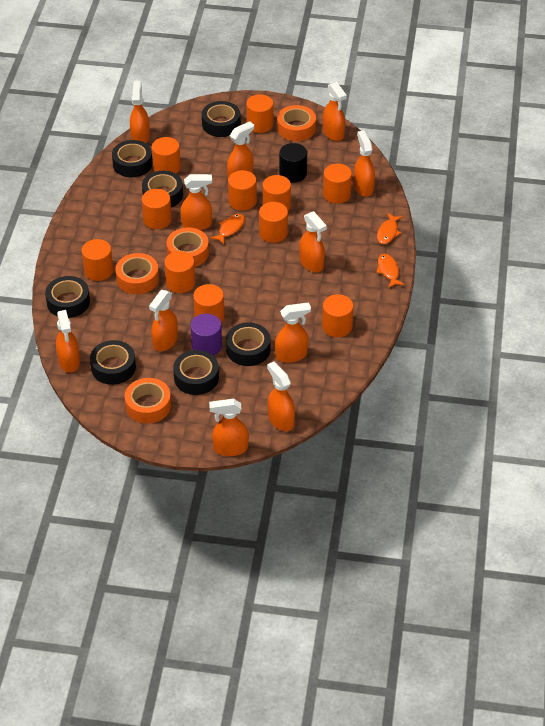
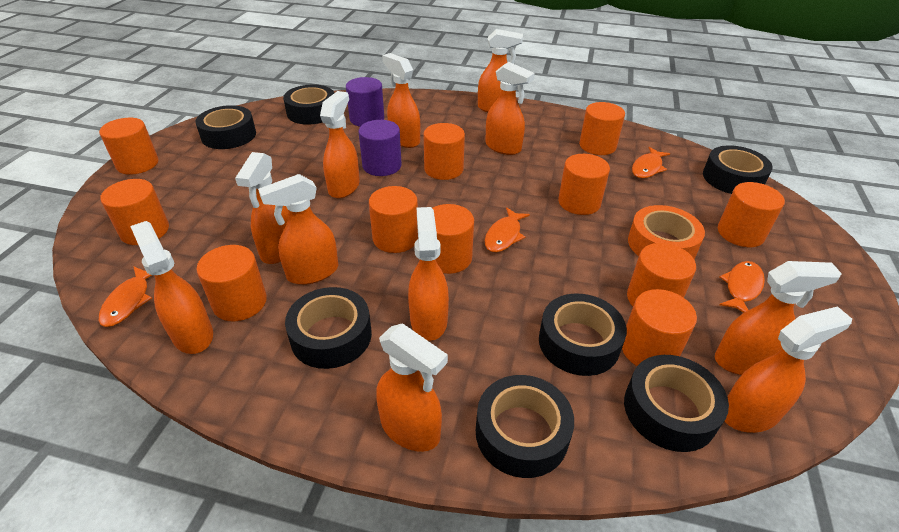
black cylinder: [279,143,307,183] = 1 -> none = 0
orange fish: [210,214,245,244] [376,254,405,288] [377,213,403,244] = 3 -> [99,266,152,327] [485,207,530,253] [632,147,670,179] [719,261,765,313] = 4
orange tape: [115,253,159,294] [125,378,171,424] [166,227,209,267] [277,105,316,141] = 4 -> [628,205,705,259] = 1
purple cylinder: [191,314,222,356] = 1 -> [346,77,384,127] [359,120,402,176] = 2

